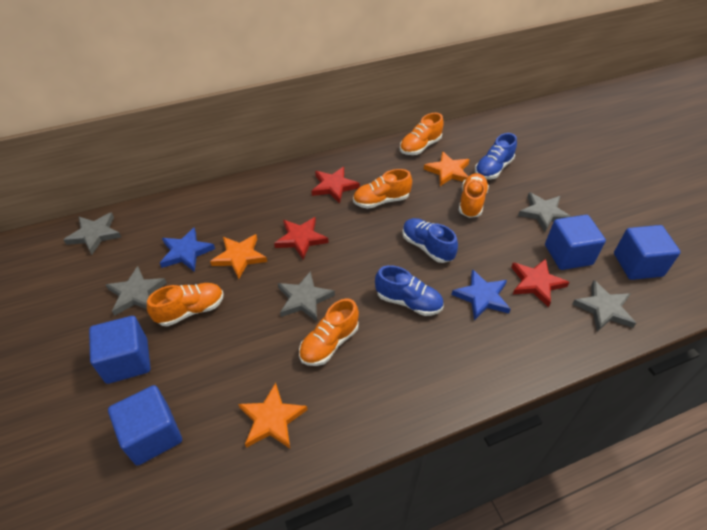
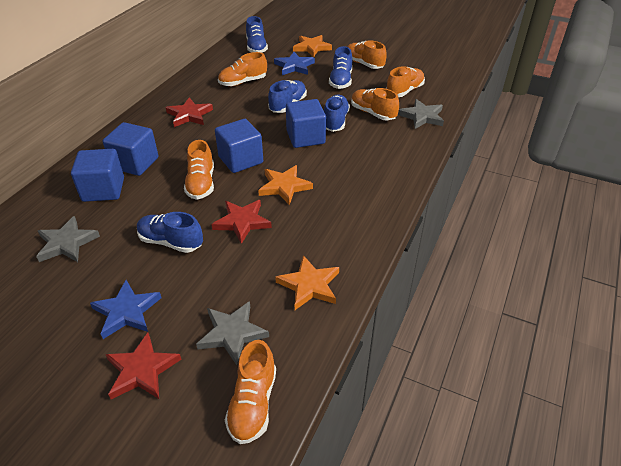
blue shoe: [375,265,443,316] [402,218,458,263] [475,133,517,179] = 3 -> [137,212,203,253] [246,16,268,53] [268,80,307,113] [324,94,350,132] [329,46,352,89] = 5
grey star: [64,212,121,255] [106,266,167,316] [278,271,335,321] [518,192,572,232] [572,280,636,332] = 5 -> [36,216,100,262] [196,301,269,365] [398,99,444,129] = 3
orange shoe: [147,283,224,326] [299,299,359,366] [353,169,412,209] [400,113,444,155] [459,173,489,218] = 5 -> [184,140,214,200] [218,52,267,87] [225,340,276,444] [347,40,387,69] [351,88,399,120] [386,66,425,97] = 6

